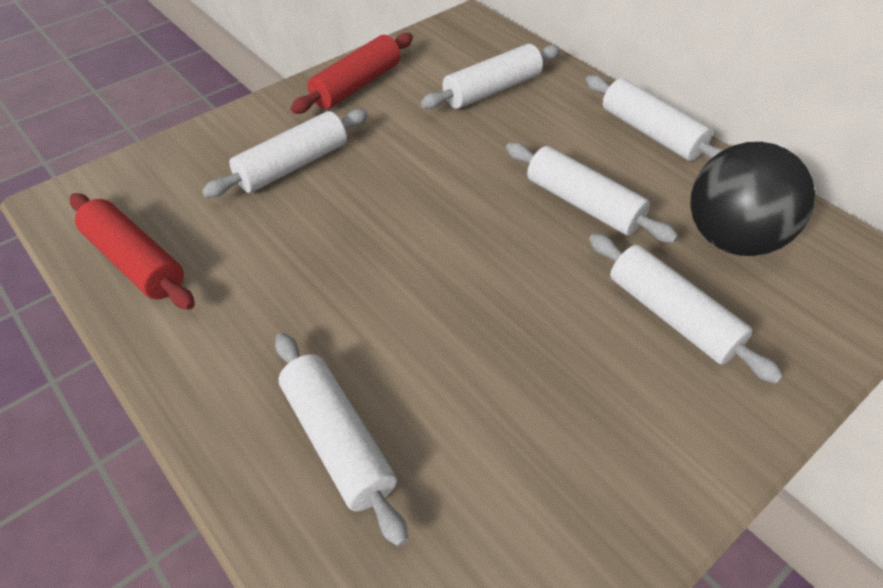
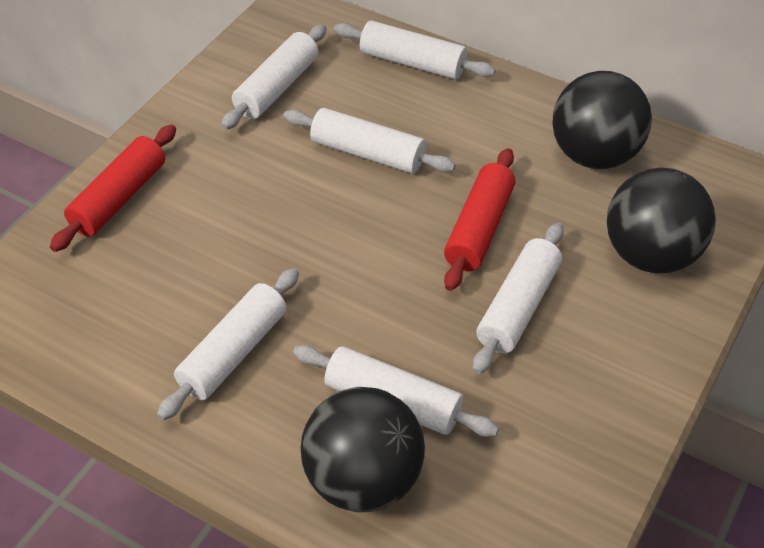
black ball: [690,142,815,256] = 1 -> [301,387,425,512] [552,71,652,169] [607,167,716,274] = 3

